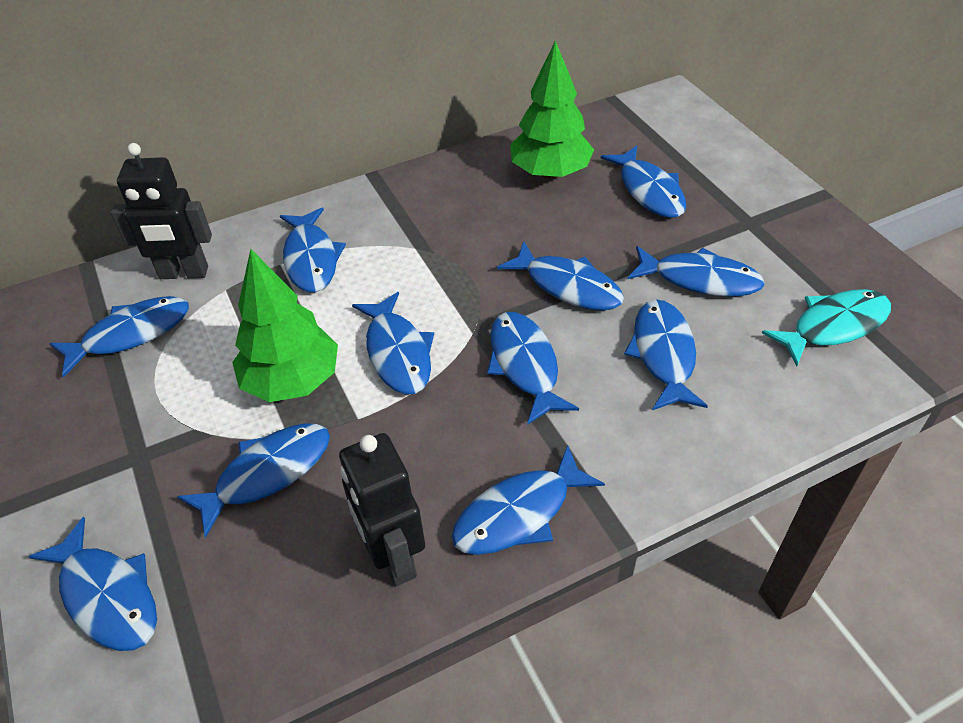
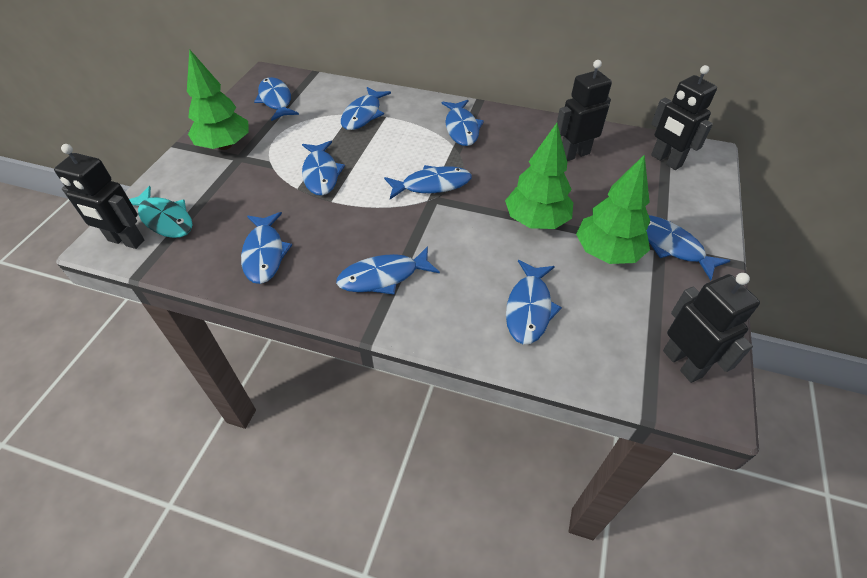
black robot: [111,143,212,279] [339,433,425,587] = 2 -> [54,144,144,249] [557,60,612,161] [651,65,717,170] [663,273,760,383] = 4
blue fish: [28,517,157,651] [49,296,189,377] [177,423,330,538] [280,208,346,292] [352,292,434,395] [452,445,605,555] [487,312,579,425] [497,241,624,311] [601,146,686,218] [624,299,708,410] [628,246,765,296] = 11 -> [241,212,292,284] [254,77,299,121] [302,141,345,196] [336,246,440,295] [341,87,391,130] [384,165,472,199] [442,100,484,146] [506,260,562,344] [647,215,731,280] = 9
green tree: [232,249,338,402] [510,40,594,179] = 2 -> [187,49,248,150] [505,123,573,229] [576,154,650,264] = 3

